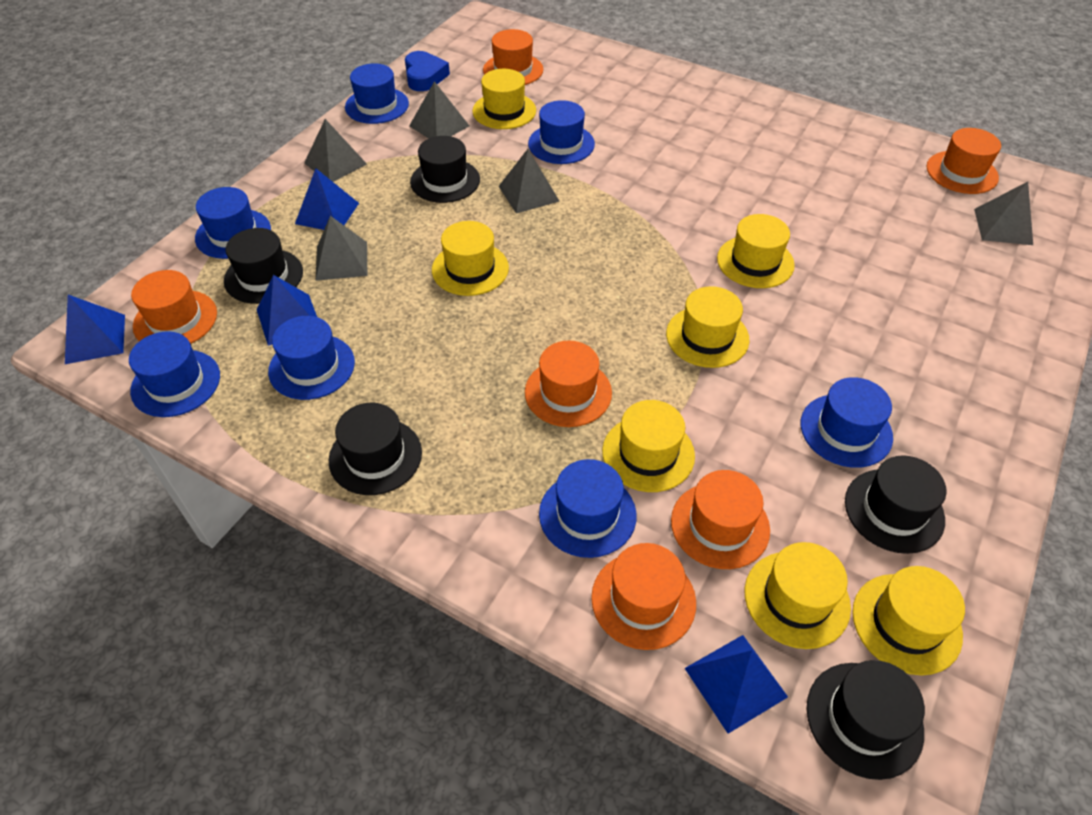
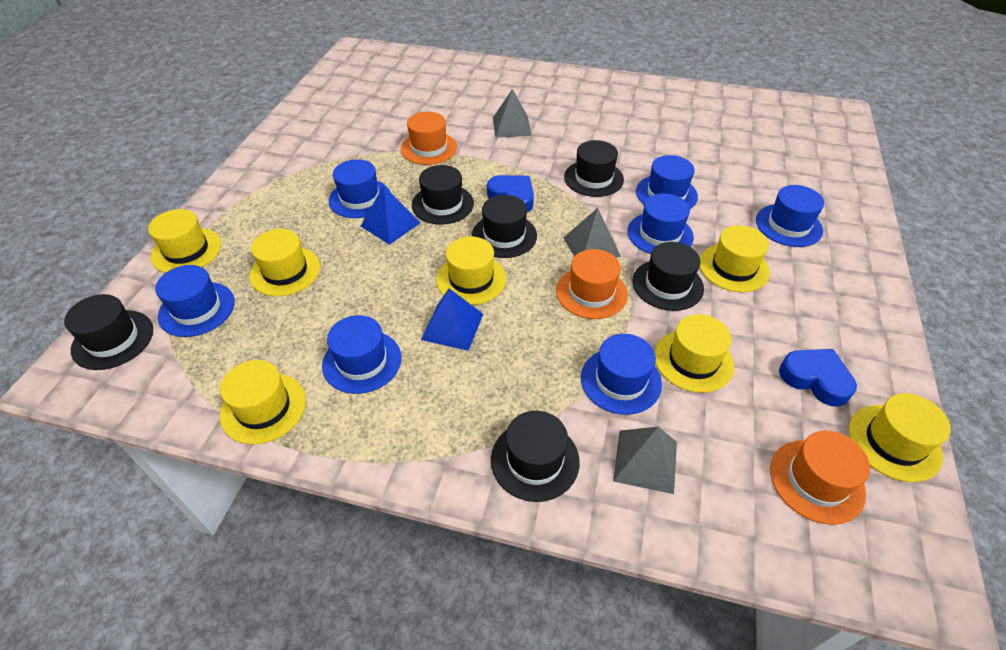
black hat: [224,228,303,304] [329,403,422,495] [410,136,480,203] [807,660,925,780] [845,455,946,554] = 5 -> [64,294,153,370] [412,165,474,225] [472,195,537,258] [491,411,580,502] [564,140,624,197] [633,242,704,311] = 6
blue heart: [405,51,450,91] = 1 -> [487,175,534,212] [779,349,857,407] = 2
blue pyramid: [65,295,125,364] [257,275,317,346] [295,168,359,230] [684,635,788,734] = 4 -> [361,185,420,245] [421,288,483,351] = 2
grey pyramid: [304,119,367,182] [316,216,367,281] [409,81,469,139] [499,149,559,214] [974,182,1033,245] = 5 -> [493,89,532,137] [564,208,621,258] [613,427,677,494] = 3
orange hat: [131,270,217,344] [483,29,543,85] [525,341,612,427] [591,543,696,650] [671,470,770,569] [926,128,1001,194] = 6 -> [401,112,457,165] [556,249,628,319] [770,431,870,525] = 3

